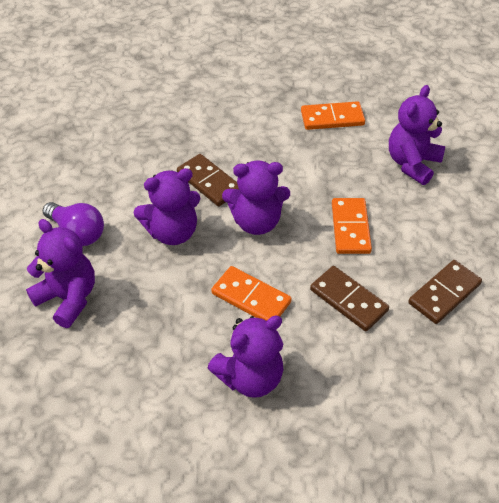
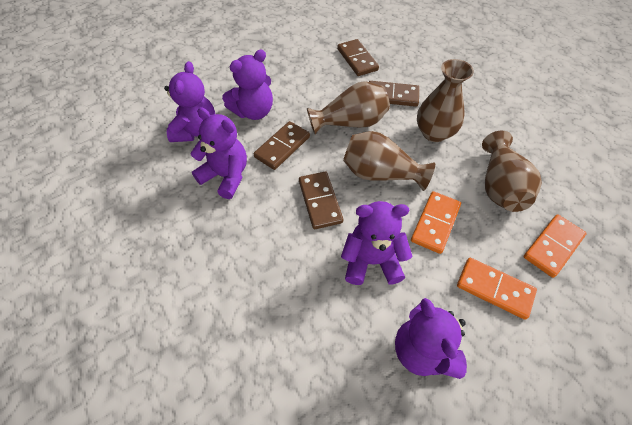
brown domino: [177,154,239,207] [310,266,389,331] [408,260,482,324] = 3 -> [254,121,310,170] [299,172,343,229] [337,39,379,76] [369,81,419,107] = 4
brown vase: none = 0 -> [307,81,390,134] [343,131,435,191] [417,59,474,142] [482,131,542,212] = 4
purple light bulb: [43,202,104,246] = 1 -> none = 0

